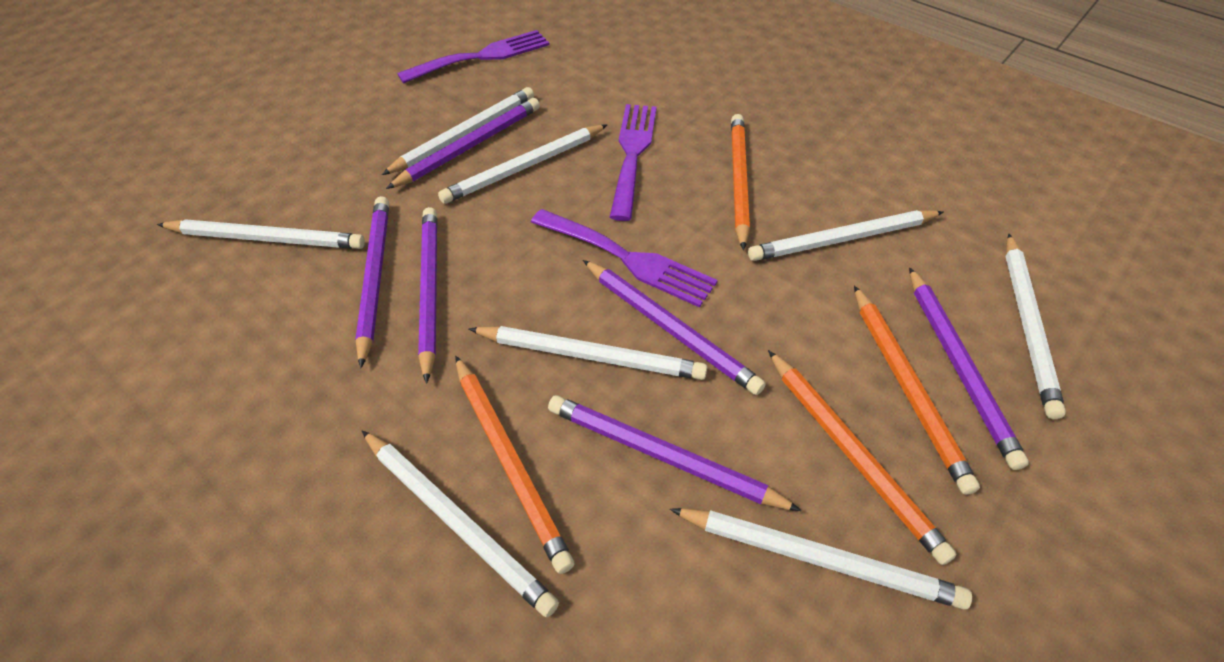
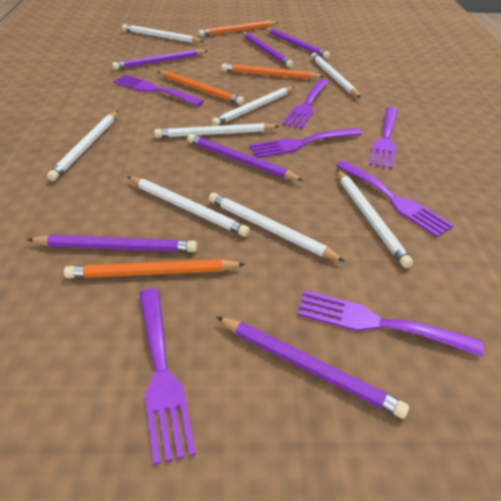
purple fork: [397,30,550,84] [531,209,718,308] [610,104,657,221] = 3 -> [113,75,204,106] [139,288,196,465] [249,128,362,158] [282,79,329,129] [297,290,483,357] [336,161,454,237] [369,107,398,169] = 7

